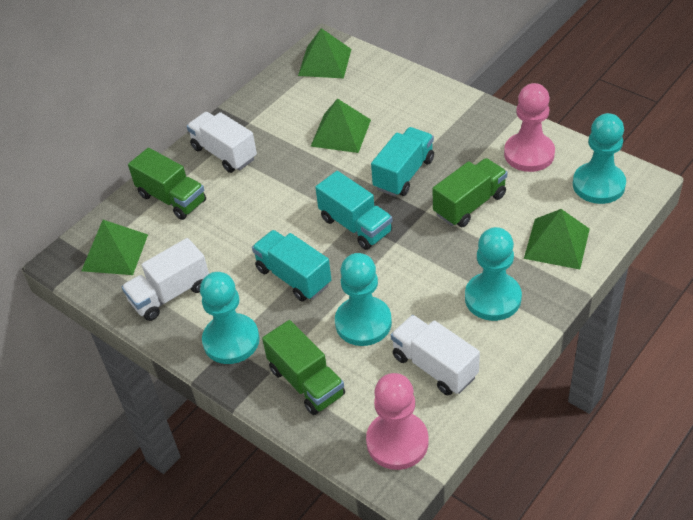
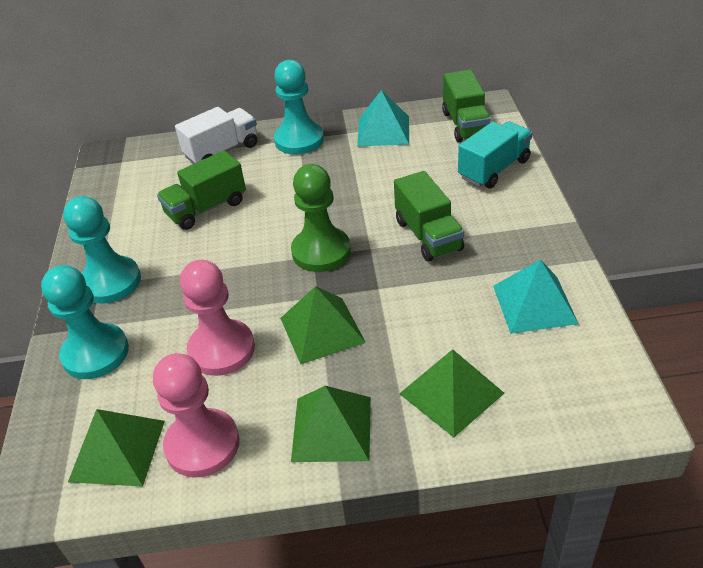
green pawn: none = 0 -> [291,164,351,272] = 1
turquoise pawn: [200,272,260,364] [335,253,392,346] [465,227,522,321] [573,113,626,204] = 4 -> [41,265,129,379] [63,196,141,304] [274,60,324,155] = 3
turquoise pyramid: none = 0 -> [357,90,409,146] [493,259,579,334] = 2
turquoise truck: [252,230,332,302] [315,171,392,250] [371,127,434,197] = 3 -> [458,121,532,189] = 1
white truck: [122,238,209,321] [187,112,257,173] [391,315,480,395] = 3 -> [175,107,257,164] = 1

